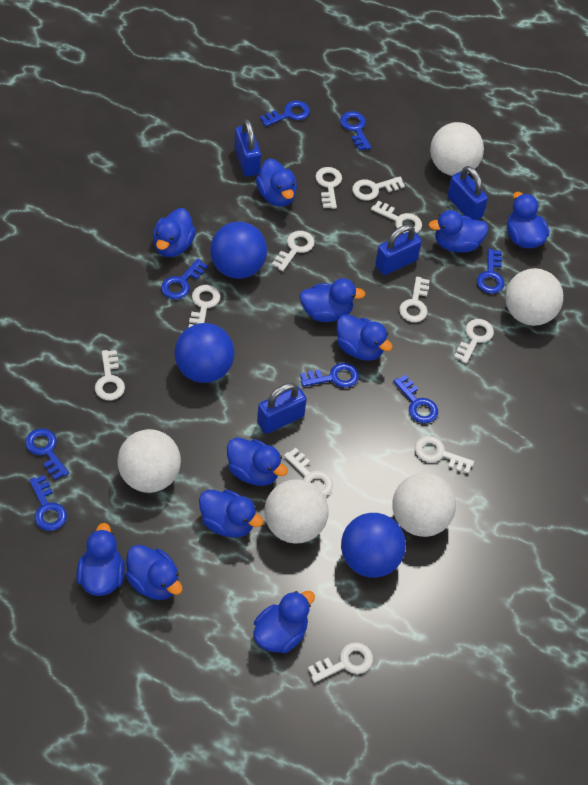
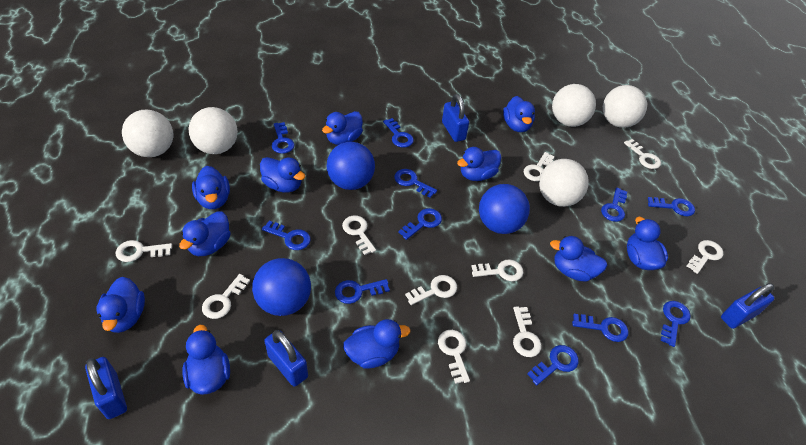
blue key: [25,428,69,480] [29,475,67,531] [161,259,208,299] [260,100,310,127] [300,363,359,388] [340,111,371,151] [393,375,438,423] [477,249,504,294] = 8 -> [262,221,311,250] [272,122,295,154] [335,279,390,304] [383,118,414,148] [394,169,437,198] [398,208,442,240] [527,345,579,386] [572,314,629,342] [601,188,627,222] [648,197,695,217] [661,301,691,347] = 11
white key: [95,350,125,400] [188,285,221,328] [272,231,315,271] [284,448,333,496] [308,642,373,683] [315,167,342,209] [352,177,405,200] [371,200,422,234] [399,277,430,322] [415,436,474,474] [454,319,494,364] = 11 -> [116,240,172,262] [202,274,250,319] [342,215,376,255] [405,275,457,305] [438,330,470,384] [471,259,524,281] [513,306,542,357] [524,152,555,181] [624,139,661,169] [687,240,723,274] = 10

